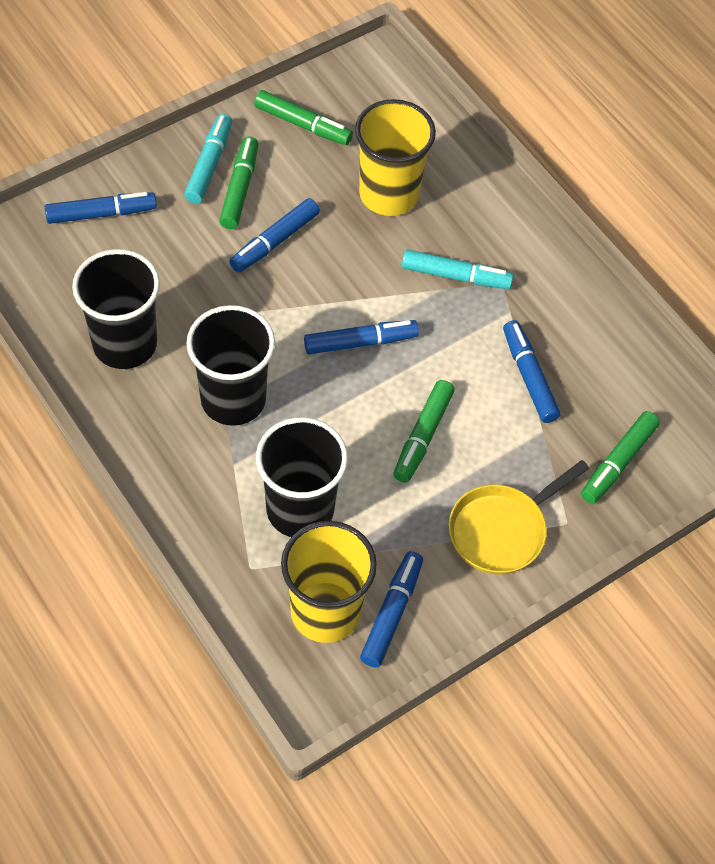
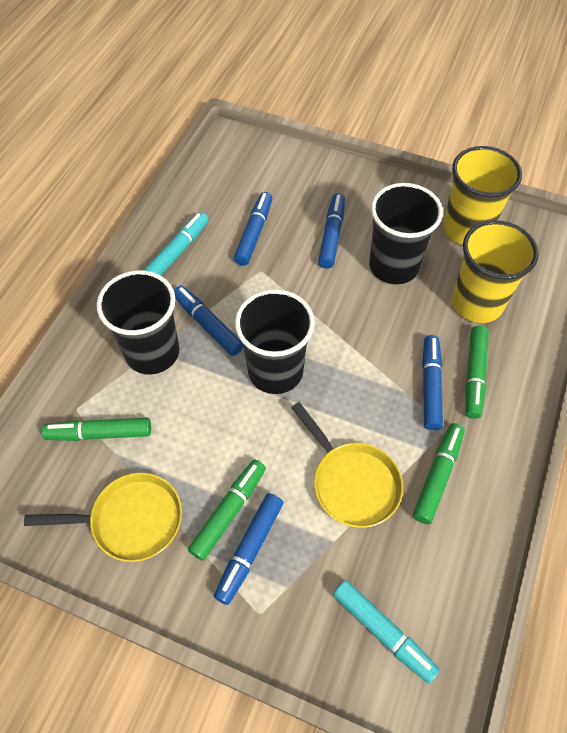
yellow pan: [449,460,589,574] = 1 -> [24,472,182,562] [291,402,403,528] = 2

